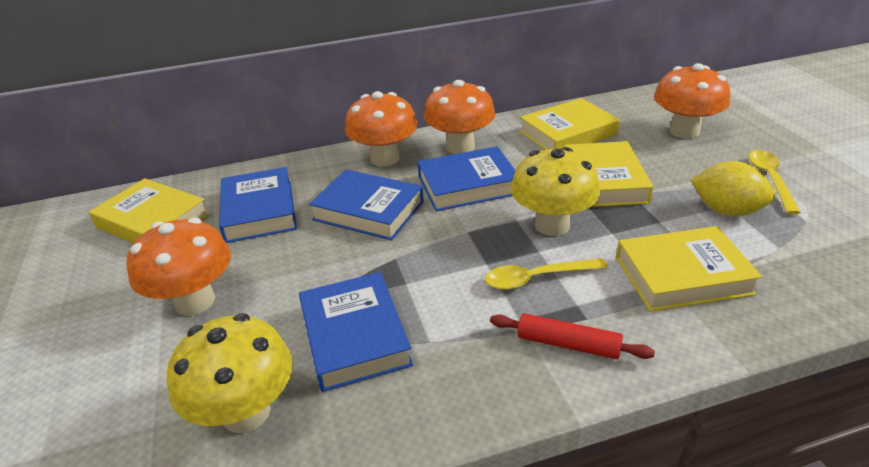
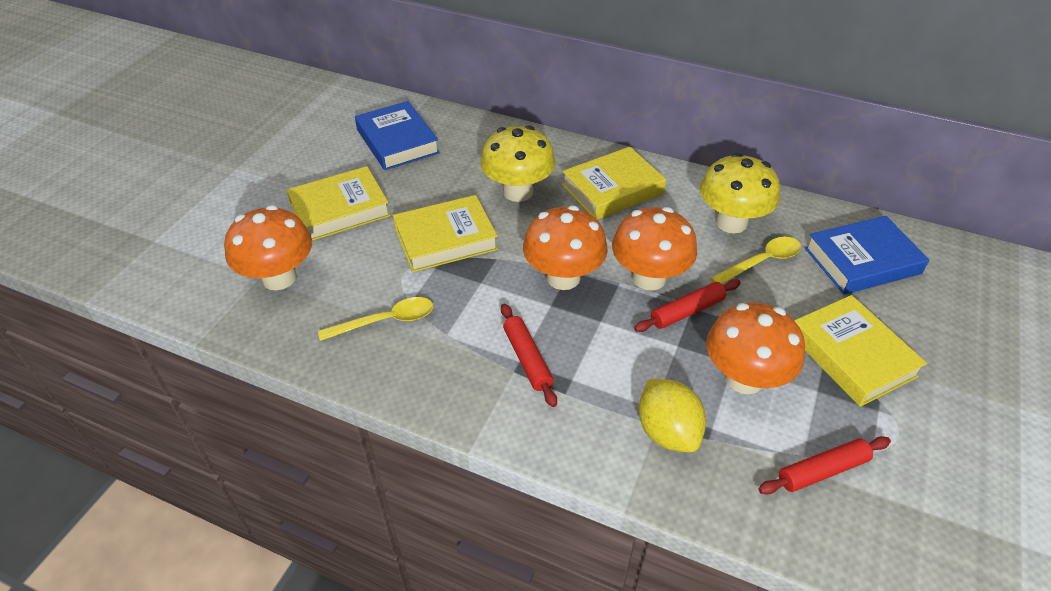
blue book: [219,167,297,243] [299,272,413,392] [309,170,424,241] [418,146,516,211] = 4 -> [355,101,440,170] [805,216,929,294] = 2
red rolling pin: [490,313,655,359] = 1 -> [501,304,557,407] [634,279,741,332] [759,436,891,495] = 3

